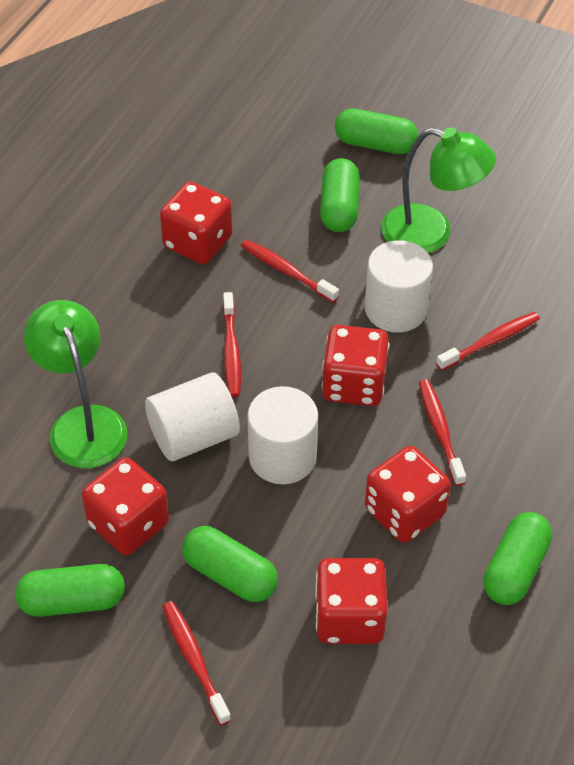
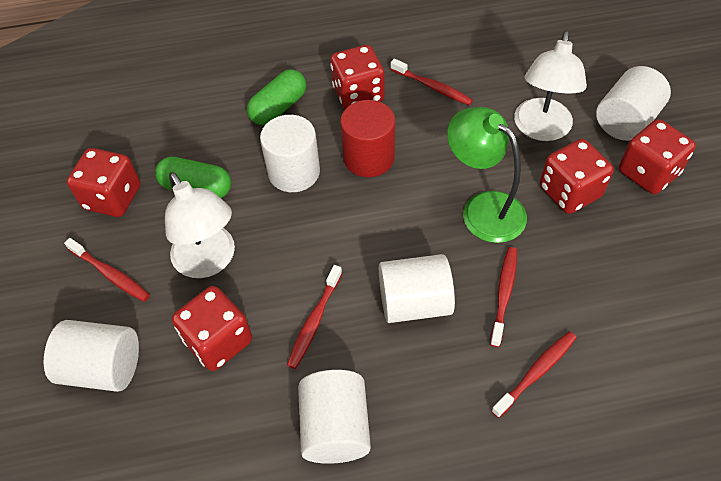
green capsule: [15,564,125,617] [182,526,278,602] [320,158,360,232] [335,108,419,154] [483,512,552,605] = 5 -> [155,157,231,198] [247,69,306,125] = 2
green lamp: [24,300,127,468] [381,127,496,253] = 2 -> [447,107,527,243] = 1
red cylinder: none = 0 -> [340,100,395,177] = 1
white cylinder: [145,372,240,461] [247,386,318,484] [365,240,433,332] = 3 -> [44,320,139,392] [260,115,320,192] [298,370,371,464] [379,254,455,323] [596,66,671,141] = 5
white lamp: none = 0 -> [165,172,235,278] [514,31,587,141] = 2

